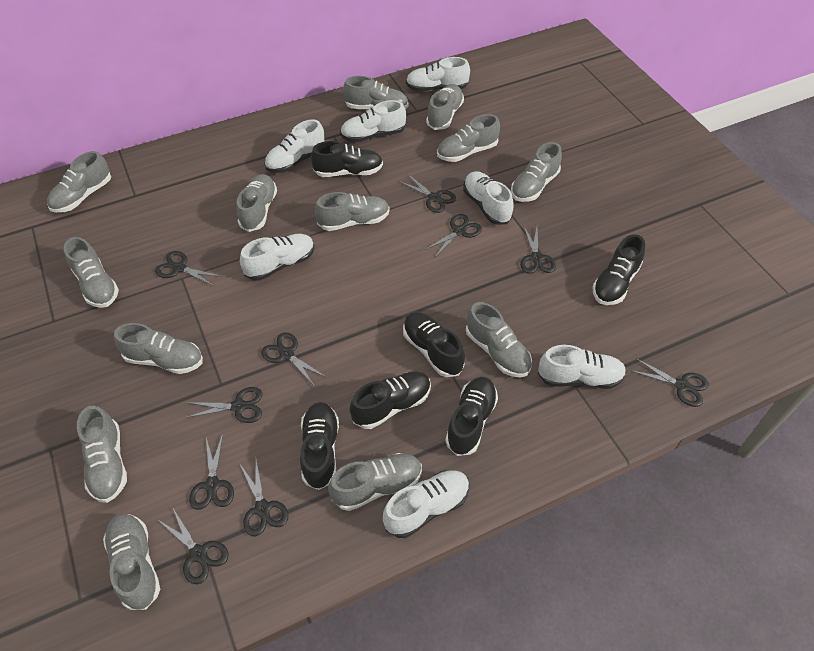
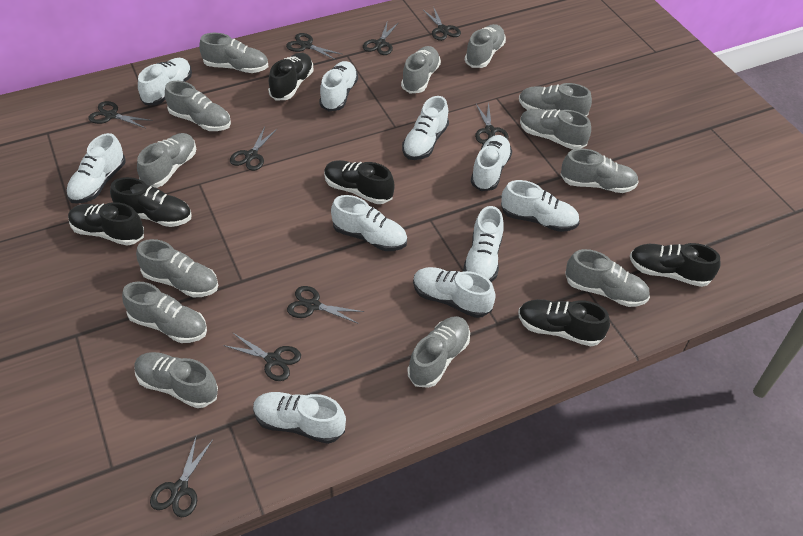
black scissors: [155,251,223,286] [157,509,228,584] [185,387,262,423] [189,434,234,510] [240,459,288,537] [261,332,326,385] [399,174,456,213] [424,214,482,257] [520,225,556,274] [632,358,709,407] = 10 -> [88,101,153,128] [150,435,213,518] [223,332,301,381] [230,127,277,171] [286,33,341,61] [287,286,364,324] [363,22,399,55] [423,7,461,41] [475,103,509,144] = 9
white shoe: [240,234,315,281] [265,119,324,173] [340,100,406,142] [383,470,470,538] [406,57,470,91] [463,171,513,224] [538,345,626,389] = 7 -> [66,133,126,204] [138,58,192,105] [253,392,346,444] [319,61,358,112] [331,195,407,251] [402,96,449,160] [413,267,496,318] [463,206,504,282] [471,135,512,191] [501,180,580,232] = 10

